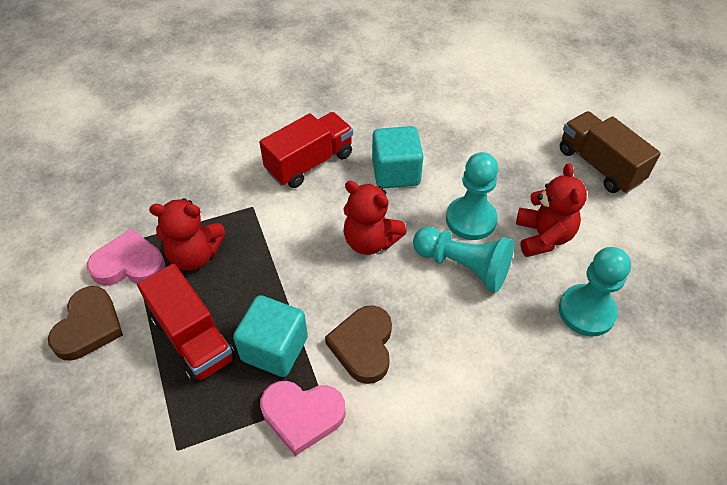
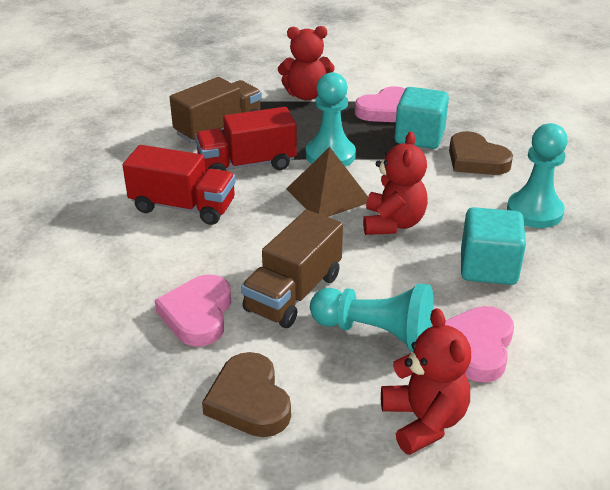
brown pyramid: none = 0 -> [286,147,368,217] = 1
brown truck: [560,111,661,193] = 1 -> [170,77,262,143] [241,210,343,328] = 2
pink heart: [87,229,165,286] [260,381,346,456] = 2 -> [155,274,231,347] [355,86,405,122] [445,306,514,383] = 3

